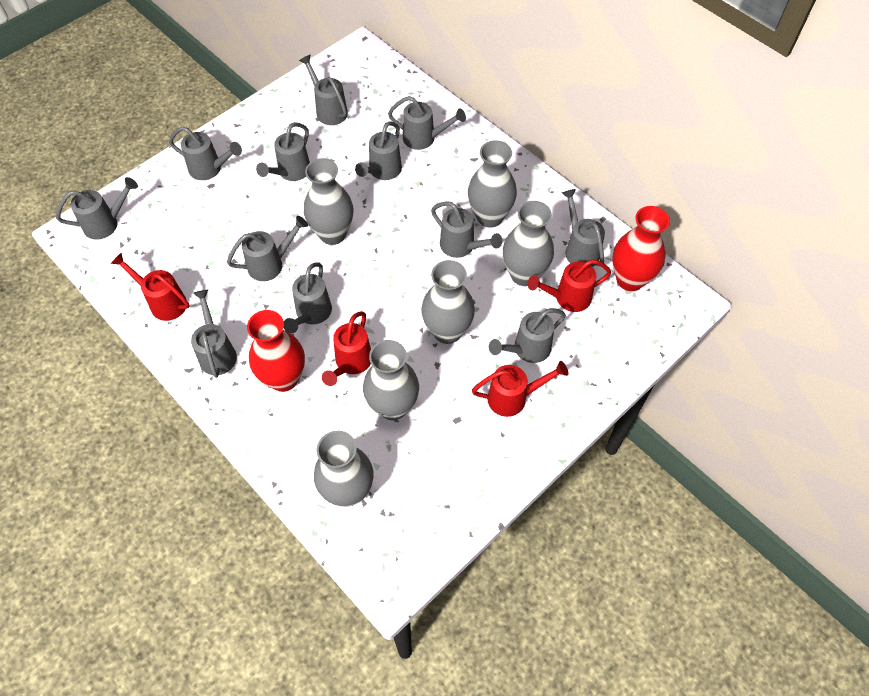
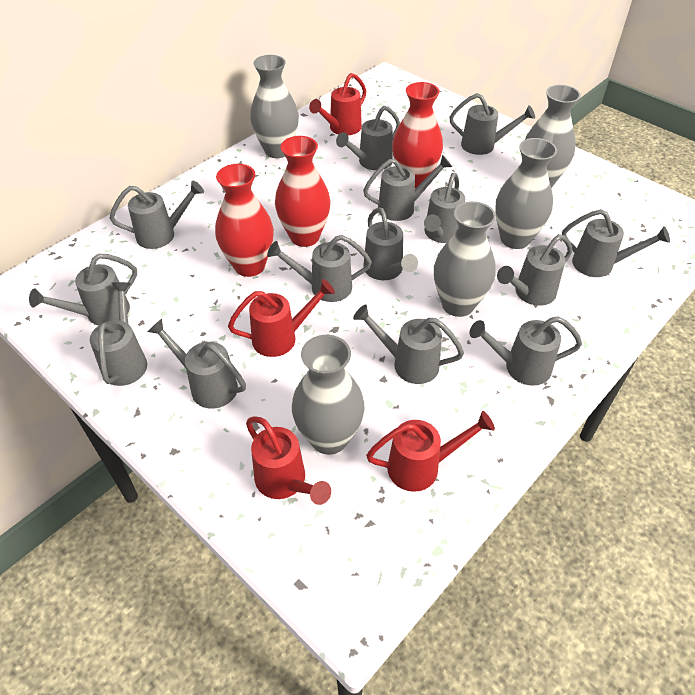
grey vase: [304,158,353,245] [314,431,373,507] [363,340,419,420] [421,260,475,344] [468,141,517,227] [503,201,554,286] = 6 -> [250,55,299,158] [292,335,365,455] [434,201,496,317] [495,138,557,249] [525,85,581,188] = 5
grey watering can: [56,177,138,239] [169,126,242,180] [191,290,237,378] [227,216,308,281] [256,122,310,181] [283,262,332,333] [299,55,348,125] [355,121,402,180] [388,96,466,150] [431,201,502,258] [489,308,566,363] [562,189,605,267] = 12 -> [29,254,137,325] [90,282,147,386] [110,181,204,249] [147,319,246,409] [267,235,372,302] [336,106,400,170] [353,304,464,384] [363,155,452,221] [363,207,418,280] [424,173,465,243] [449,93,535,155] [469,316,582,386] [497,234,572,306] [562,209,670,277] = 14
red vase: [247,310,305,392] [612,206,670,291] = 2 -> [215,164,274,277] [275,136,331,247] [392,82,443,188] = 3

